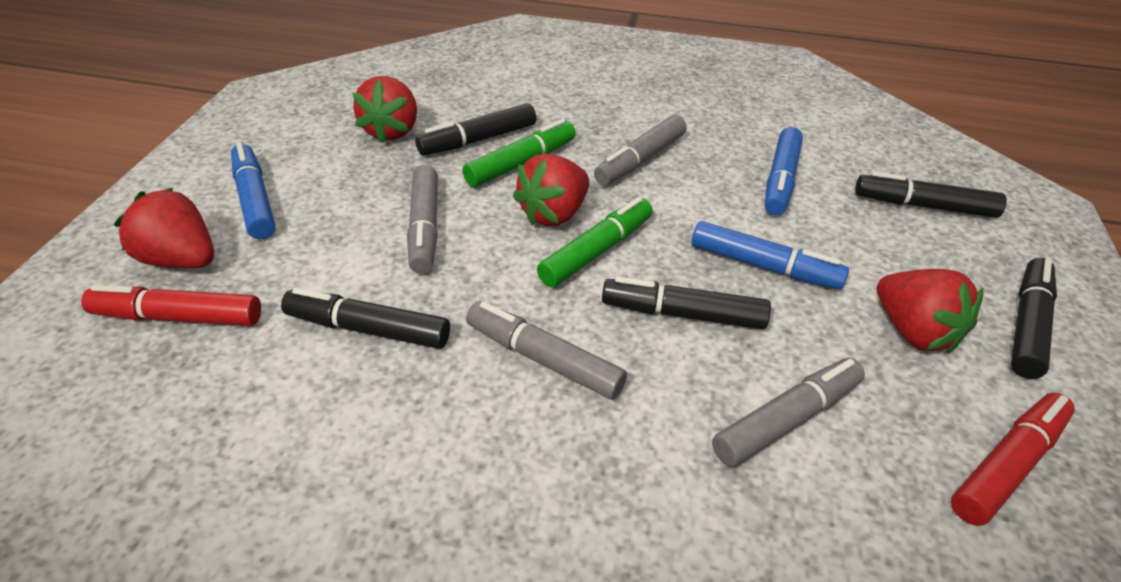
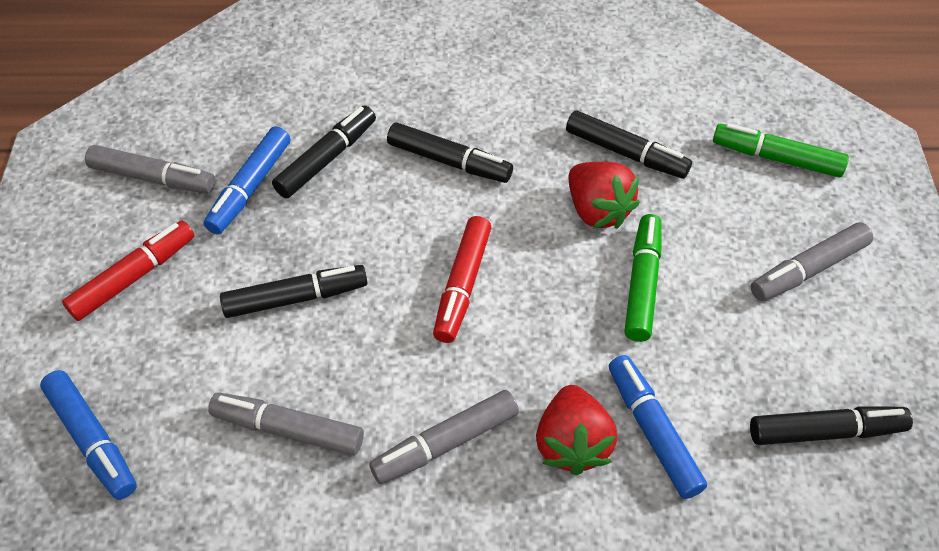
red strawberry: [114,188,214,268] [352,76,417,143] [513,153,589,226] [877,269,984,353] = 4 -> [536,385,618,476] [569,162,640,229] = 2

